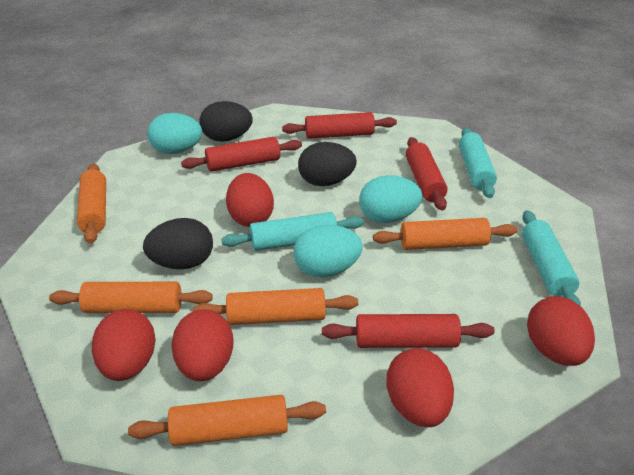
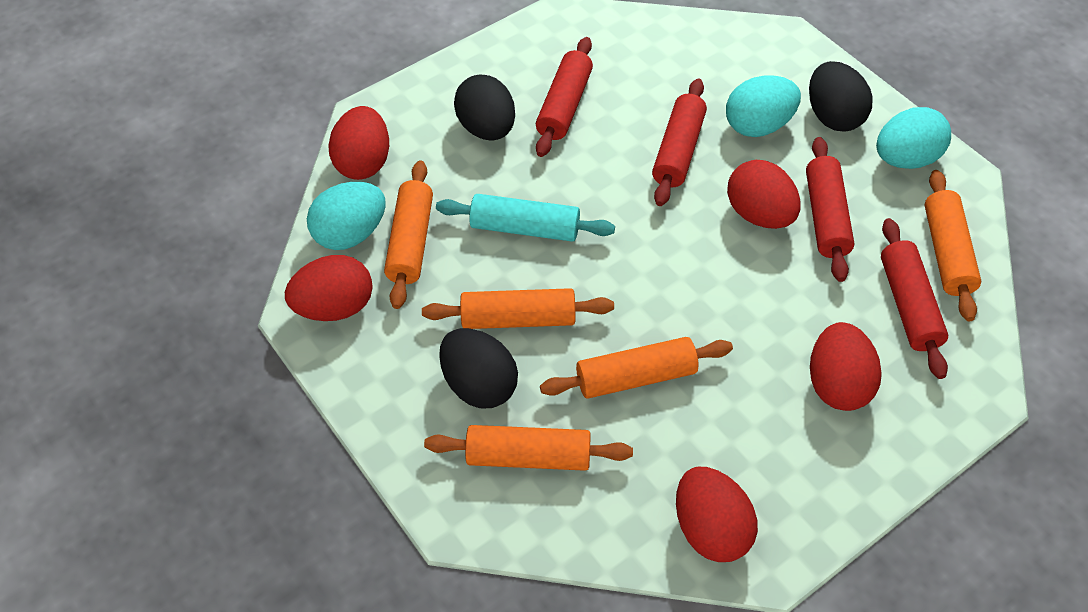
turquoise rolling pin: [221,212,364,251] [459,128,497,198] [522,210,581,306] = 3 -> [436,194,615,242] = 1

